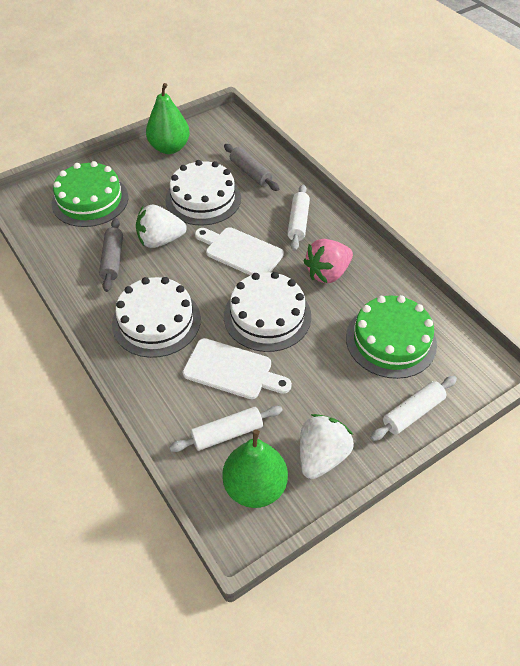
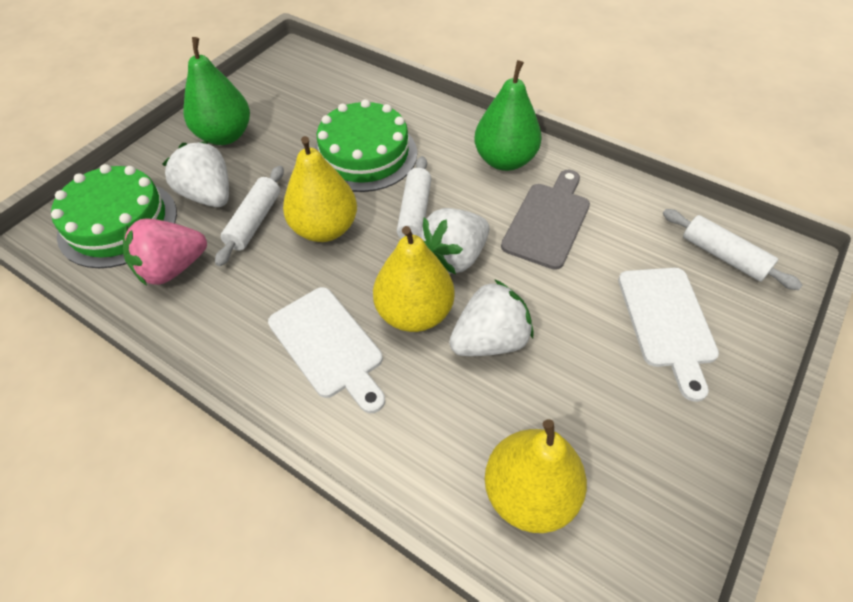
grey cutting board: none = 0 -> [501,170,590,270] = 1
grey rolling pin: [99,218,123,292] [224,144,279,191] = 2 -> none = 0
white cake: [112,277,201,358] [165,160,241,226] [224,272,311,352] = 3 -> none = 0
white strawberry: [136,205,187,248] [300,414,354,479] = 2 -> [162,141,229,207] [421,208,489,274] [449,279,534,356] = 3
yellow pear: none = 0 -> [283,136,357,242] [373,226,454,332] [485,419,587,533] = 3

